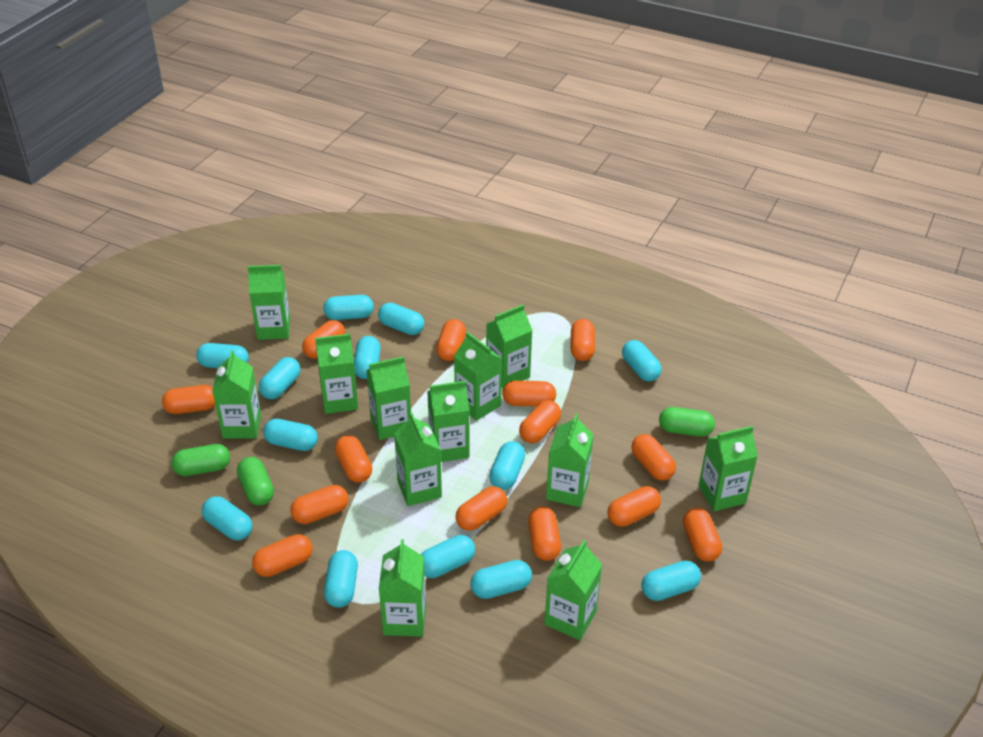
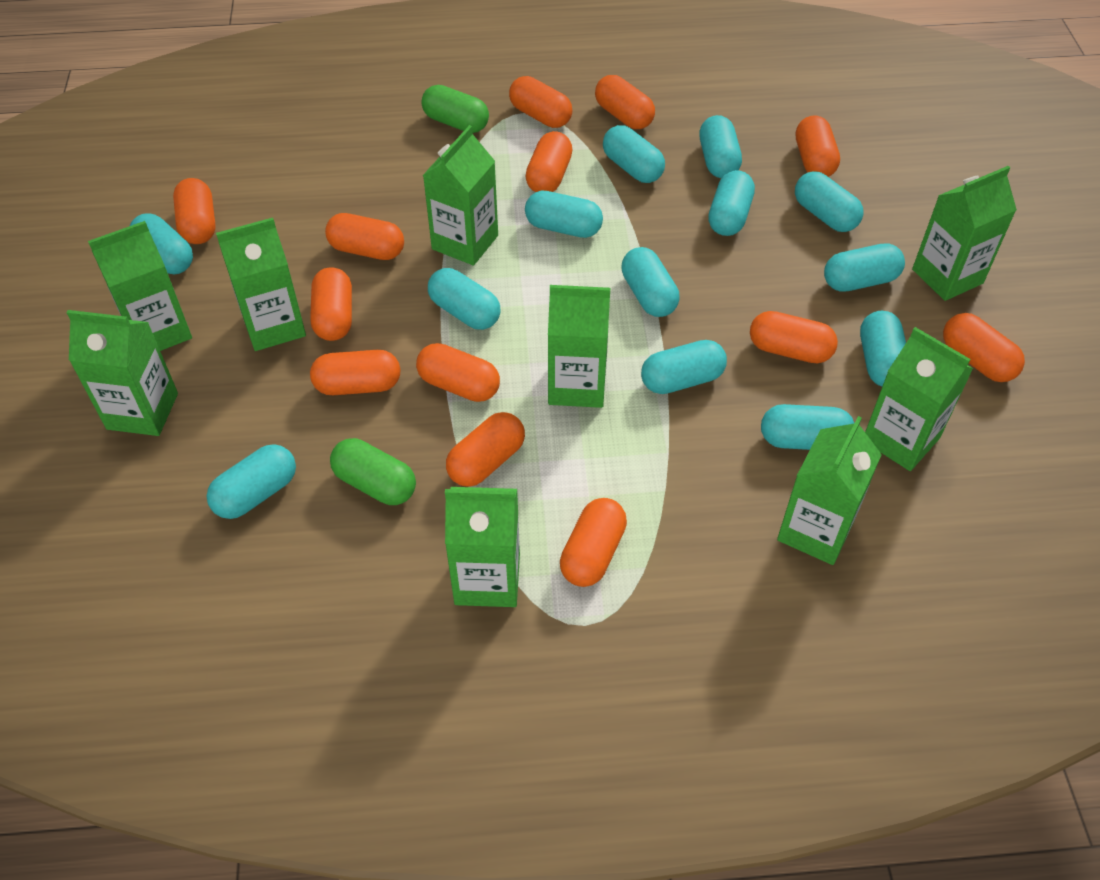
green capsule: [171,444,230,476] [237,457,274,505] [659,407,715,437] = 3 -> [330,438,416,505] [421,85,489,133] = 2
green carton: [212,350,261,438] [248,265,290,340] [315,334,358,414] [366,356,411,440] [379,539,426,637] [394,412,442,506] [427,381,470,462] [454,332,502,421] [486,304,533,388] [544,540,602,640] [546,414,594,507] [698,426,758,511] = 12 -> [67,310,178,436] [88,221,192,351] [216,218,306,351] [423,125,498,266] [445,487,520,607] [548,285,610,408] [777,416,882,565] [865,327,973,471] [912,166,1017,301] = 9
orange capsule: [162,385,215,414] [252,534,313,577] [290,485,348,524] [302,320,345,359] [335,435,372,483] [436,319,466,361] [456,486,507,531] [502,381,556,407] [519,400,561,443] [528,506,561,561] [571,319,595,361] [607,486,661,527] [631,434,676,480] [683,508,722,562] = 14 -> [173,178,216,244] [310,267,352,341] [310,350,400,395] [325,213,404,260] [416,343,500,402] [446,412,525,487] [509,76,572,128] [525,131,573,192] [560,498,627,587] [595,75,655,129] [750,311,838,363] [796,115,840,177] [943,313,1025,382] = 13

